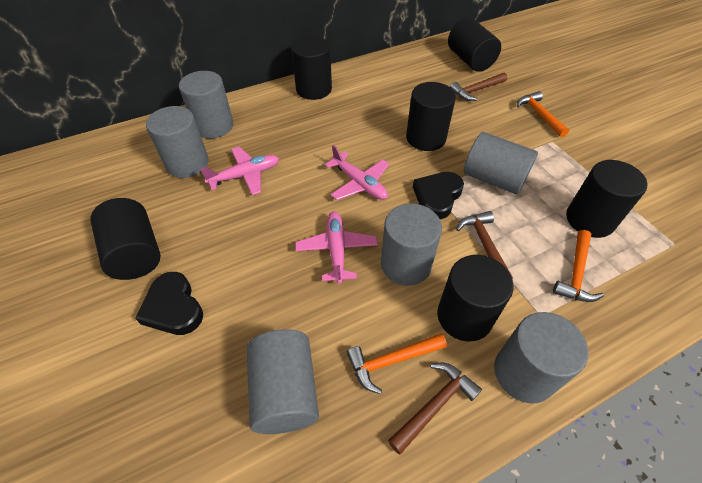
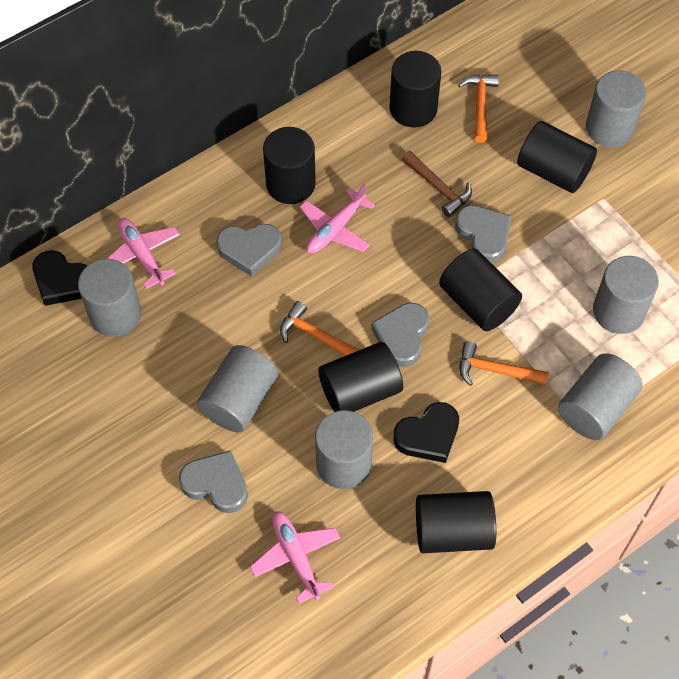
brown hammer: [388,362,482,455] [450,72,507,101] [456,211,513,279] = 3 -> [402,151,472,217] = 1
grey heart: none = 0 -> [179,450,248,513] [216,224,282,277] [371,303,429,367] [455,205,511,263] = 4

